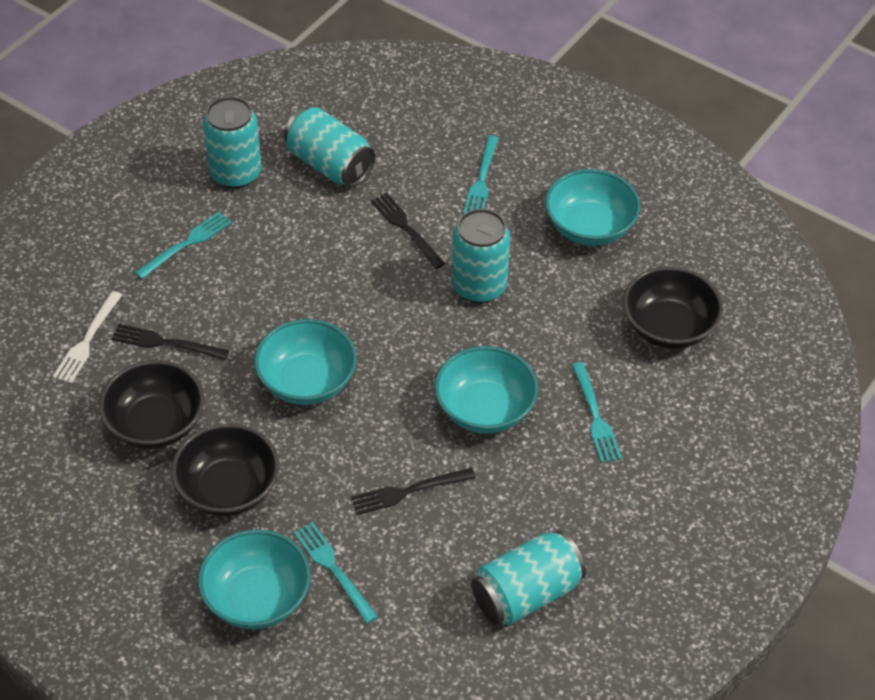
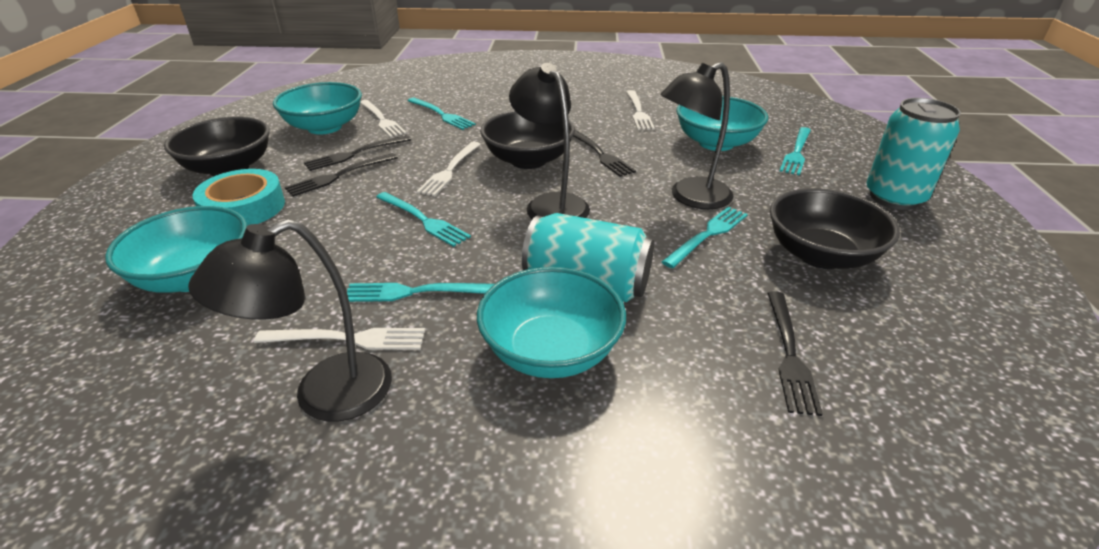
black fork: [112,324,229,360] [351,468,476,515] [371,193,445,269] = 3 -> [285,153,398,197] [304,136,411,171] [573,130,636,177] [767,291,823,416] = 4
black lamp: none = 0 -> [188,219,392,421] [509,63,590,219] [660,62,734,209] = 3
turquoise can: [203,96,262,189] [284,107,375,187] [452,209,510,303] [471,531,586,625] = 4 -> [522,213,654,302] [867,98,961,210] = 2
turquoise fork: [135,212,232,279] [294,522,378,624] [463,135,499,214] [572,362,622,463] = 4 -> [347,283,494,302] [376,192,471,247] [407,98,476,130] [662,207,748,268] [780,127,811,175] = 5
turquoise tape: none = 0 -> [193,169,285,225] = 1
white fork: [53,291,122,384] = 1 -> [254,328,425,350] [360,100,407,138] [416,142,481,196] [627,90,655,130] = 4

